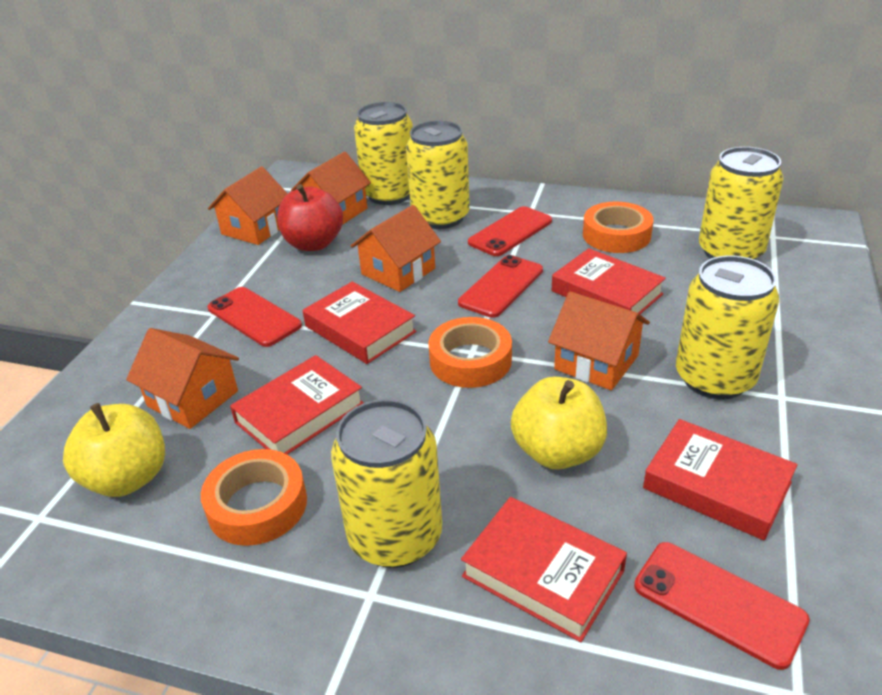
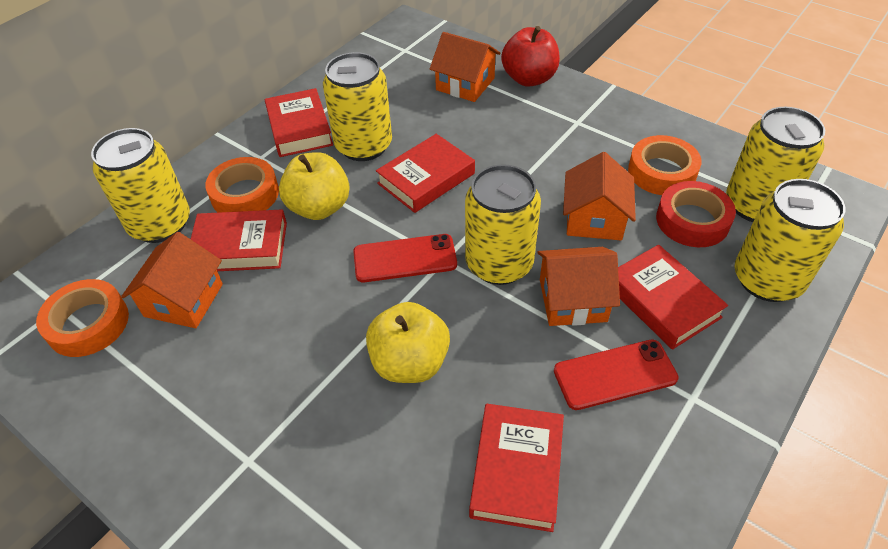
orange house: [126,328,239,429] [208,167,288,245] [291,152,371,225] [351,205,441,292] [548,291,650,390] = 5 -> [121,232,223,328] [430,32,501,102] [537,247,620,326] [563,152,636,240] = 4
red phone: [208,287,302,347] [458,255,543,318] [468,206,552,256] [634,542,810,670] = 4 -> [353,234,457,282] [554,339,678,410] = 2
red tape: none = 0 -> [656,181,736,247] = 1

